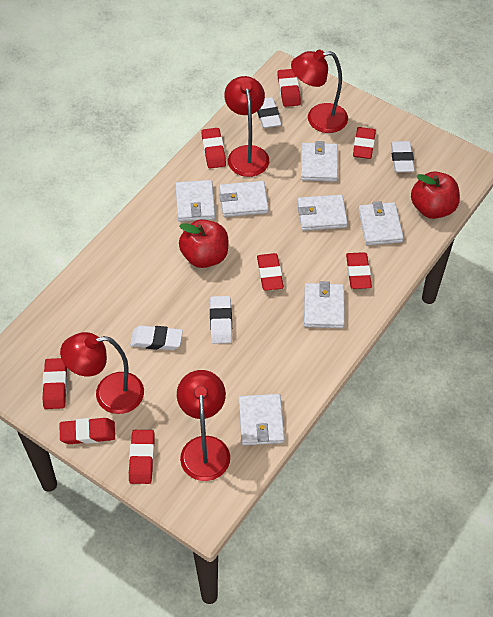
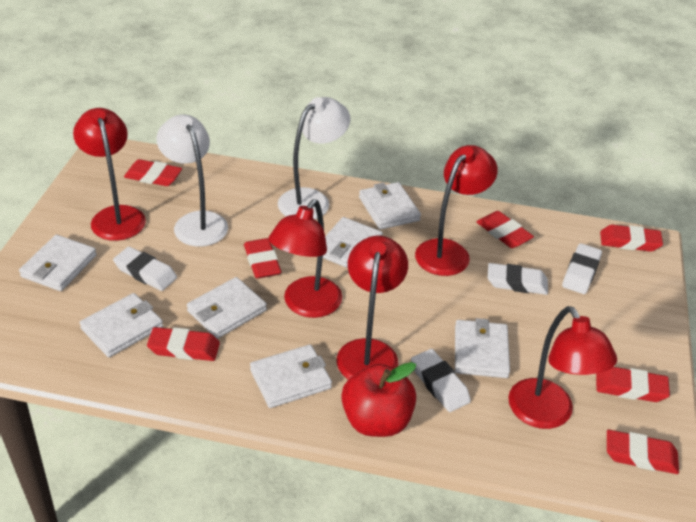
red apple: [179,219,228,268] [411,171,460,219] = 2 -> [341,362,416,437] = 1
red eraser: [42,358,67,409] [60,418,115,444] [129,430,155,484] [201,128,226,169] [257,253,284,291] [277,69,301,107] [346,252,372,289] [353,127,376,159] = 8 -> [124,159,182,186] [147,327,220,361] [244,238,281,279] [476,211,534,248] [596,367,670,402] [600,225,663,252] [607,430,679,474] = 7
red lamp: [60,332,144,414] [177,370,230,481] [224,76,269,177] [291,50,348,133] = 4 -> [73,108,146,241] [269,199,342,318] [337,235,408,380] [415,145,498,276] [508,306,617,429] = 5
white lamp: none = 0 -> [157,114,228,247] [278,97,351,219] = 2

